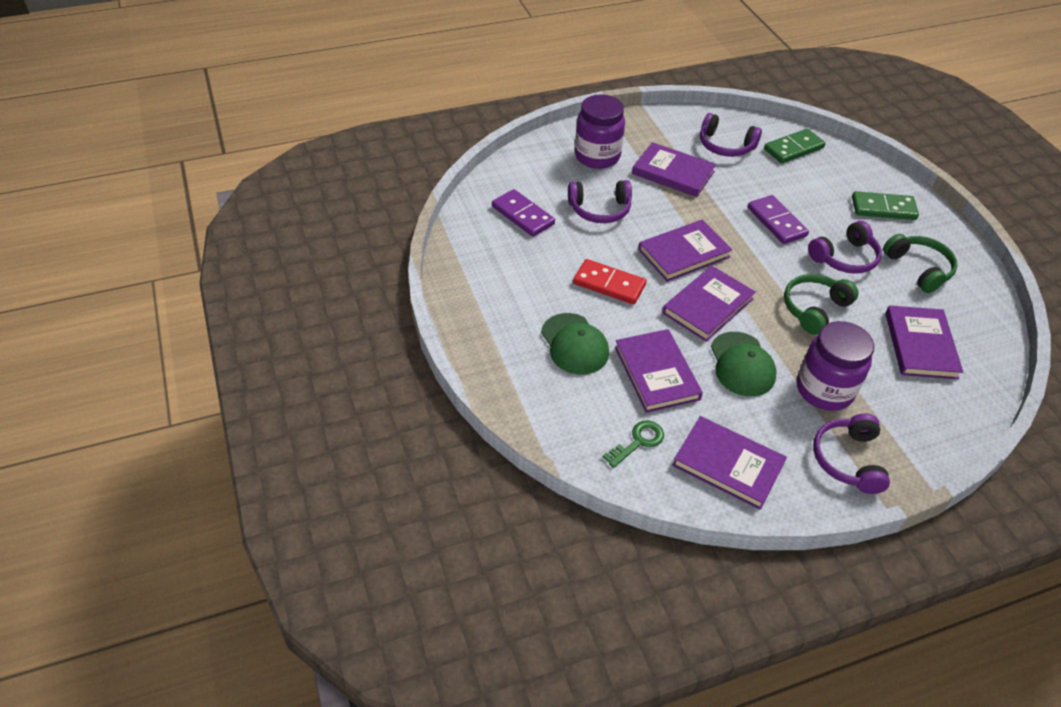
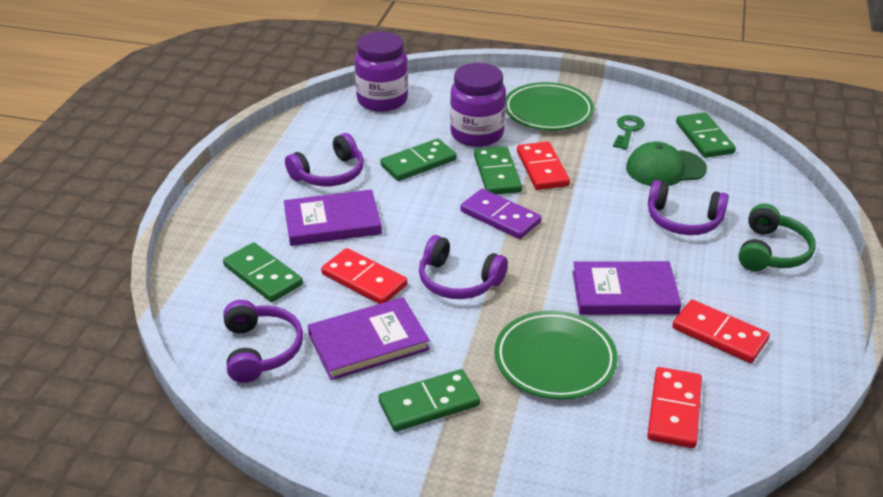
green cap: [541,313,609,375] [711,332,777,396] = 2 -> [626,141,707,186] = 1
green domino: [764,129,825,163] [852,191,919,220] = 2 -> [223,242,303,302] [379,369,480,432] [380,138,457,181] [474,147,522,195] [676,112,736,158] = 5
green headphones: [784,274,859,335] [883,234,958,293] = 2 -> [738,204,816,271] = 1
green plate: none = 0 -> [494,311,618,399] [506,82,594,130] = 2
purple book: [615,329,703,413] [632,142,716,197] [638,220,732,282] [662,266,756,342] [672,416,787,510] [885,305,963,379] = 6 -> [284,189,382,246] [308,297,430,380] [572,261,682,315] = 3
purple domino: [492,189,555,237] [748,195,809,244] = 2 -> [460,189,541,239] = 1
red domino: [573,259,646,304] = 1 -> [321,248,407,304] [517,141,570,190] [647,367,702,448] [672,300,770,363] = 4

